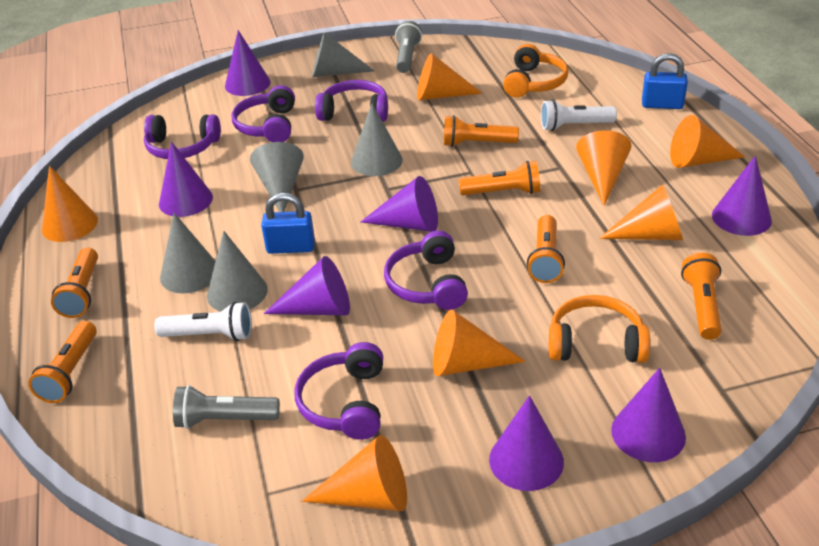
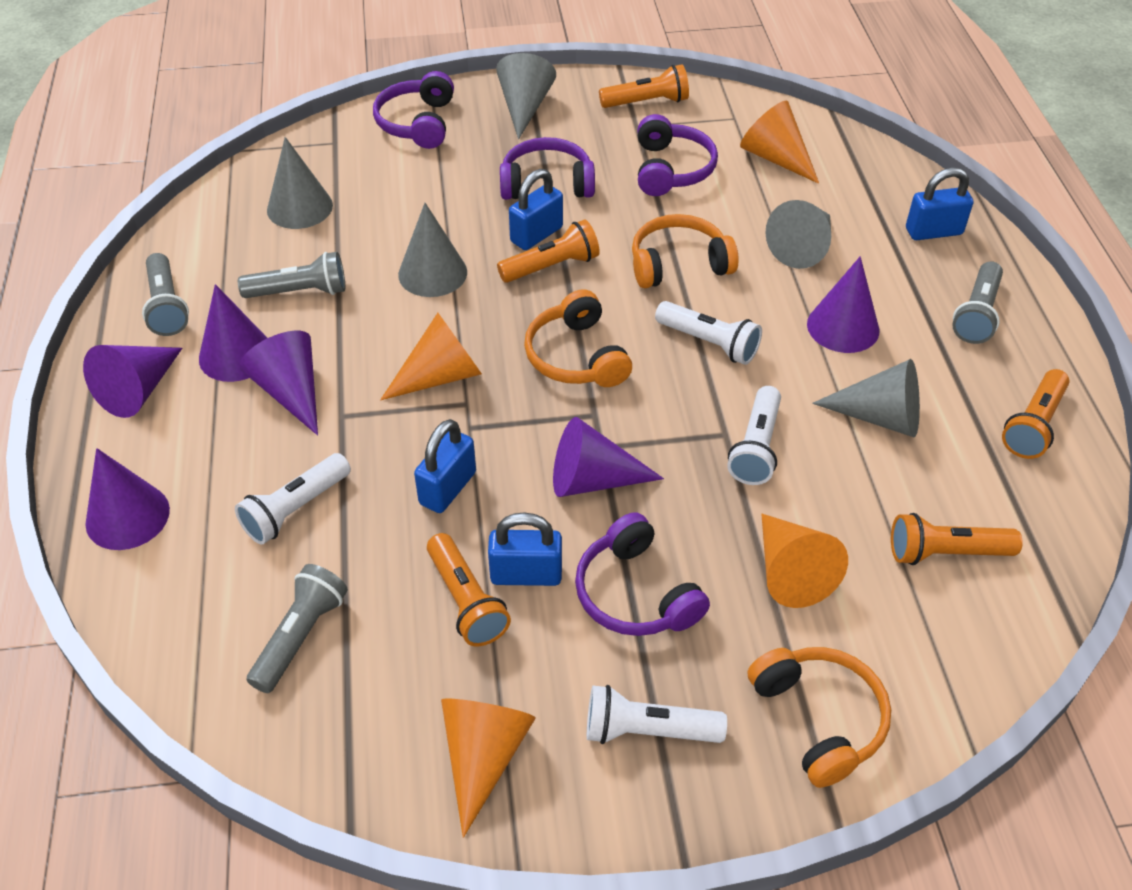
blue padlock: [261,193,315,254] [642,53,688,109] = 2 -> [414,419,476,513] [488,513,562,586] [509,169,563,250] [906,168,973,240] = 4
grey flashlight: [173,385,280,429] [395,21,422,73] = 2 -> [142,253,189,336] [238,252,345,298] [247,564,348,693] [952,261,1003,344] = 4
orange cone: [42,166,98,242] [302,435,407,511] [417,53,483,100] [433,309,526,376] [576,130,631,206] [599,185,683,240] [670,115,745,168] = 7 -> [380,313,482,400] [441,699,536,838] [740,101,819,184] [761,514,848,608] = 4
orange flashlight: [28,321,97,403] [51,248,98,318] [444,115,519,147] [459,161,540,195] [527,215,565,283] [681,253,722,340] = 6 -> [427,533,511,646] [497,219,600,283] [599,64,689,108] [891,513,1023,565] [1002,369,1069,459] = 5
orange headphones: [503,44,568,98] [549,295,650,363] = 2 -> [524,289,632,387] [632,214,739,288] [748,647,891,788] = 3
purple cone: [159,142,213,217] [225,30,270,96] [264,256,350,315] [361,176,438,232] [489,395,564,491] [611,368,686,462] [712,155,772,236] = 7 -> [83,345,182,418] [85,448,170,550] [199,284,267,382] [239,331,318,436] [553,417,664,497] [807,256,880,353] = 6
purple headphones: [144,114,221,159] [232,85,295,142] [294,342,383,440] [315,80,388,122] [384,231,468,310] = 5 -> [373,71,454,149] [500,137,595,200] [575,512,710,636] [637,114,718,196] = 4
white flashlight: [154,302,252,341] [541,100,617,131] = 2 -> [235,453,351,545] [587,685,727,744] [655,301,762,365] [727,386,781,485] = 4

